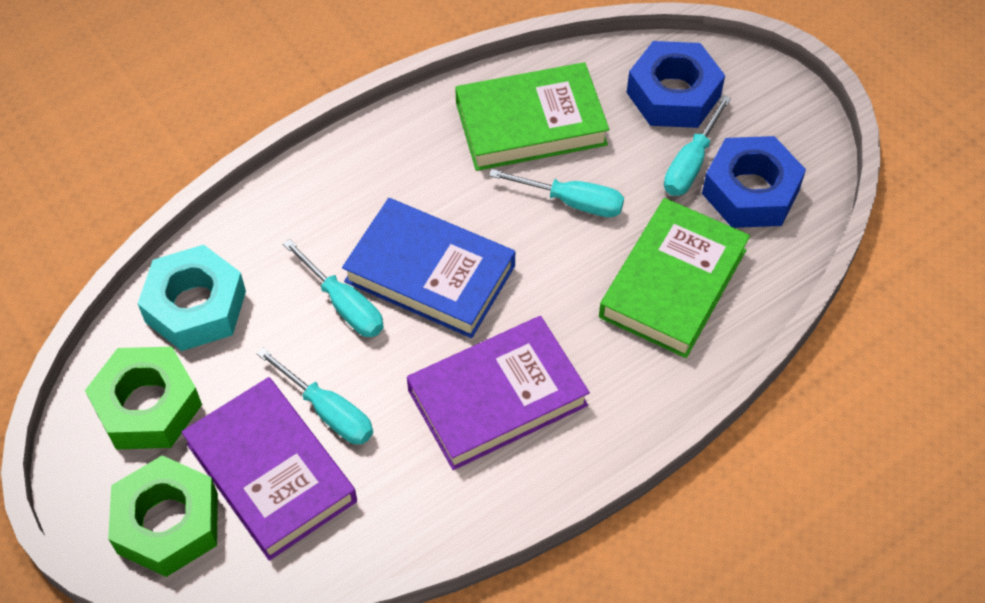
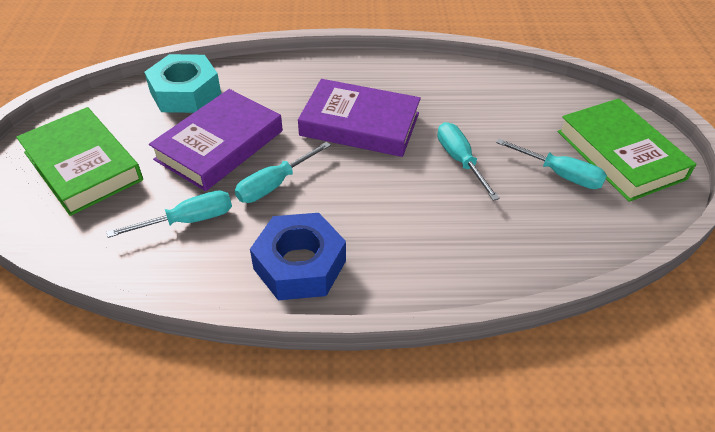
blue book: [342,198,515,338] = 1 -> none = 0
blue nut: [627,41,725,128] [702,136,806,228] = 2 -> [250,213,346,300] = 1
green nut: [85,347,202,450] [108,455,218,577] = 2 -> none = 0

